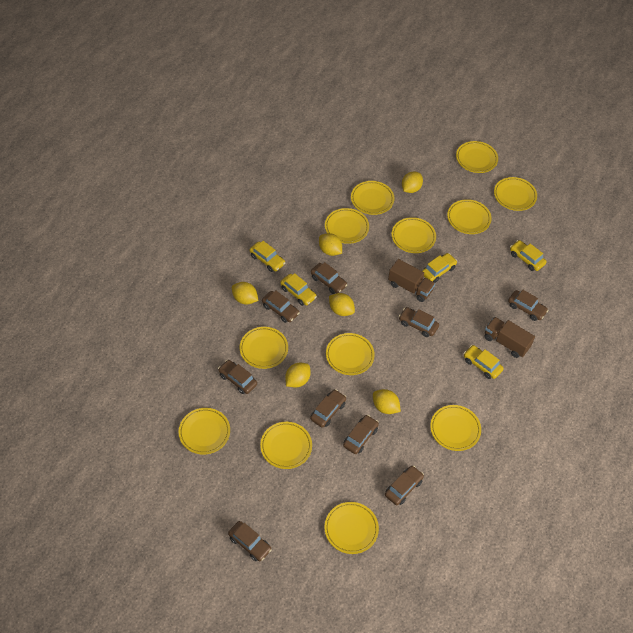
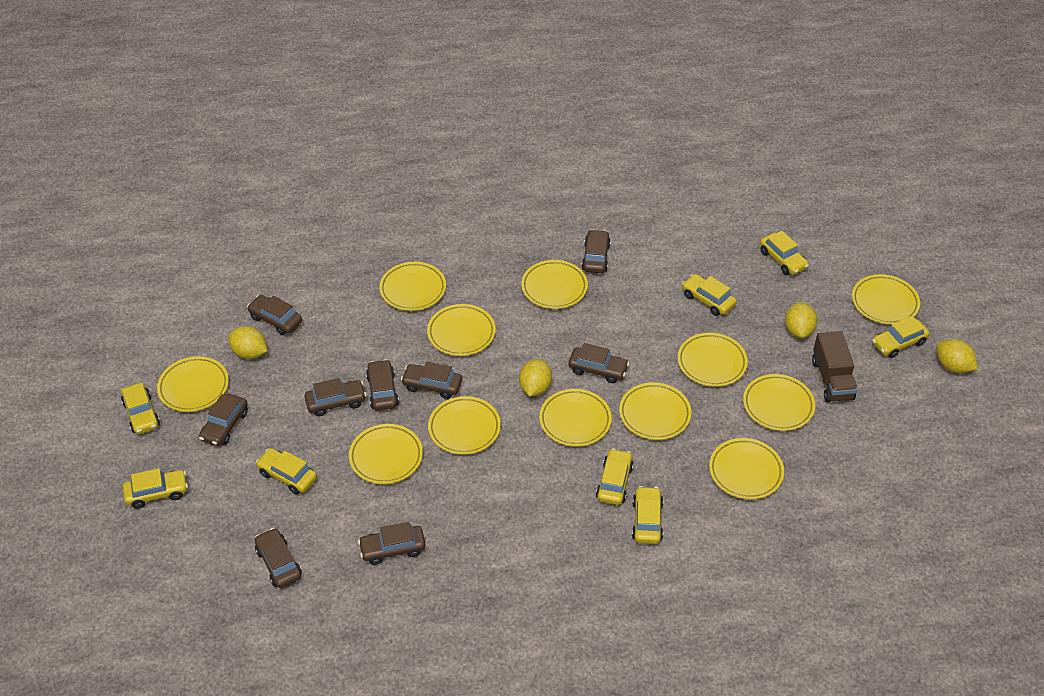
brown truck: [388,259,435,302] [484,317,535,358] = 2 -> [812,331,858,402] = 1
yellow car: [250,241,286,272] [280,273,317,306] [422,253,457,283] [464,345,504,379] [510,240,547,271] = 5 -> [121,383,160,434] [123,468,188,509] [256,448,317,494] [596,448,634,505] [632,486,663,544] [682,274,737,316] [760,231,809,275] [872,316,930,358] = 8
yellow lemon: [232,282,258,305] [285,363,310,388] [319,233,342,256] [329,293,355,316] [373,389,401,414] [402,171,423,193] = 6 -> [228,326,267,359] [519,359,552,396] [785,302,817,338] [936,339,978,373] = 4

